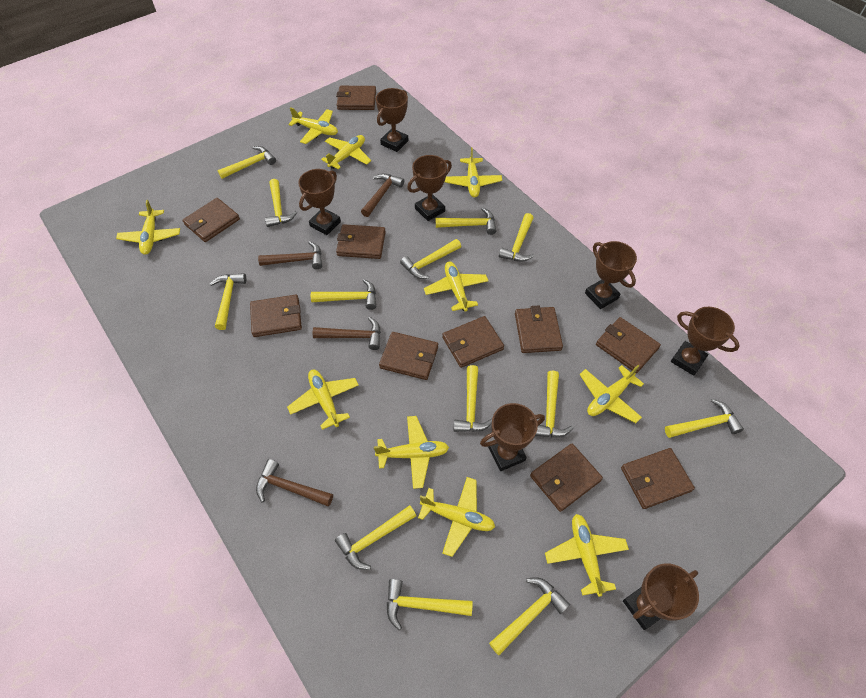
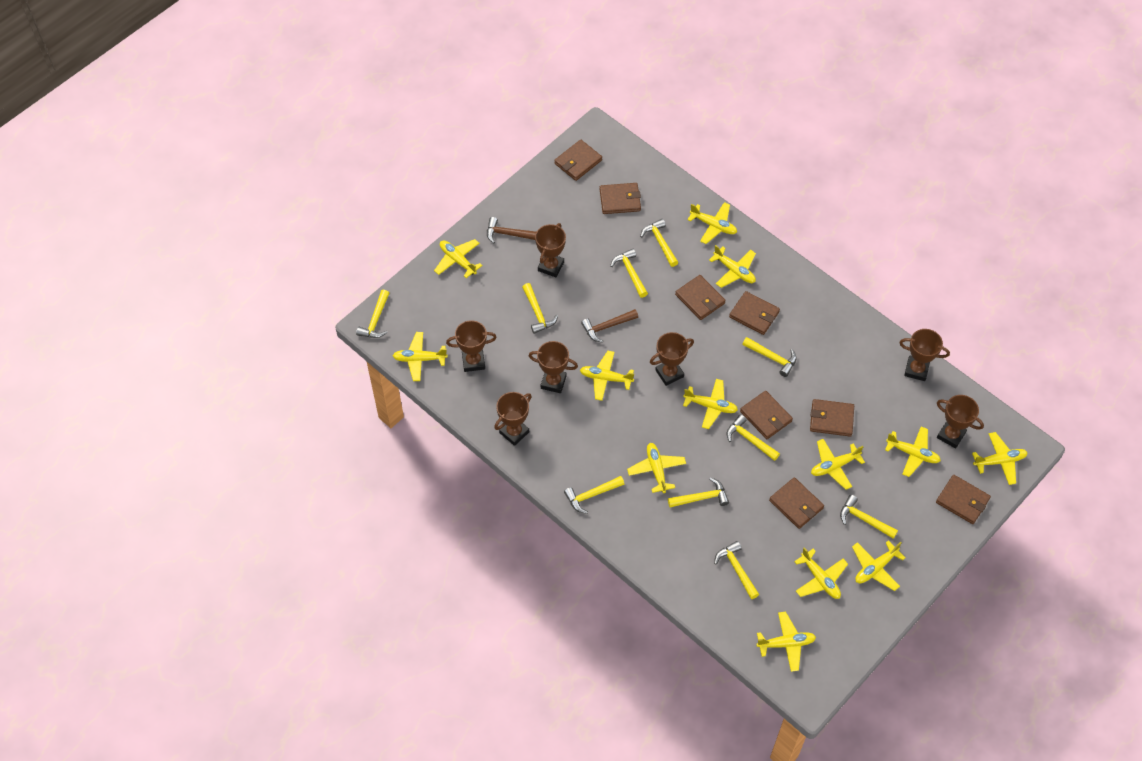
brown hammer: [256,459,333,506] [258,241,322,269] [313,317,381,350] [361,173,404,217] = 4 -> [487,217,536,244] [581,309,638,343] = 2
brown wallet: [183,198,240,242] [250,295,302,337] [336,86,376,110] [336,224,386,259] [379,332,438,380] [442,316,504,368] [515,305,563,353] [530,444,603,512] [596,317,661,373] [621,448,695,509] = 10 -> [554,140,602,181] [600,183,641,214] [675,275,726,320] [729,291,780,335] [740,391,793,439] [769,477,824,529] [810,399,854,437] [936,475,991,524] = 8
yellow hammer: [210,273,246,330] [218,146,276,179] [265,179,297,227] [311,279,376,310] [335,505,416,570] [387,579,473,630] [400,239,461,279] [436,208,496,235] [454,365,492,432] [489,577,570,655] [499,213,534,262] [535,370,573,437] [665,399,744,438] = 13 -> [356,290,389,338] [522,283,558,334] [564,476,624,514] [610,249,648,298] [640,219,679,267] [668,477,729,508] [714,541,759,599] [727,414,780,461] [742,337,797,377] [840,495,898,539] = 10
yellow plane: [116,200,180,255] [287,369,359,430] [289,107,338,144] [321,135,371,169] [374,416,449,489] [418,477,495,557] [424,261,488,312] [445,147,502,197] [545,514,629,597] [579,365,644,423] = 10 -> [393,332,448,381] [434,239,483,278] [580,351,634,401] [627,443,686,493] [683,379,738,429] [687,202,737,244] [709,245,756,288] [756,612,816,672] [794,547,848,599] [811,439,865,490] [852,540,905,591] [885,427,941,477] [972,432,1028,485] = 13

